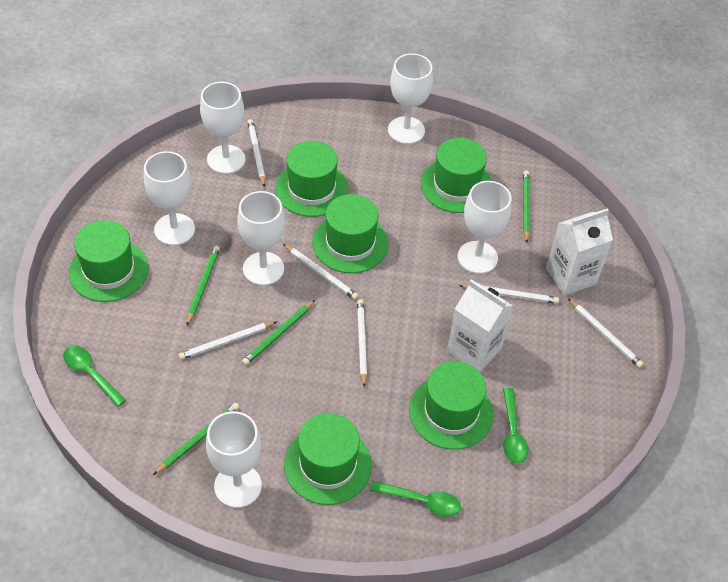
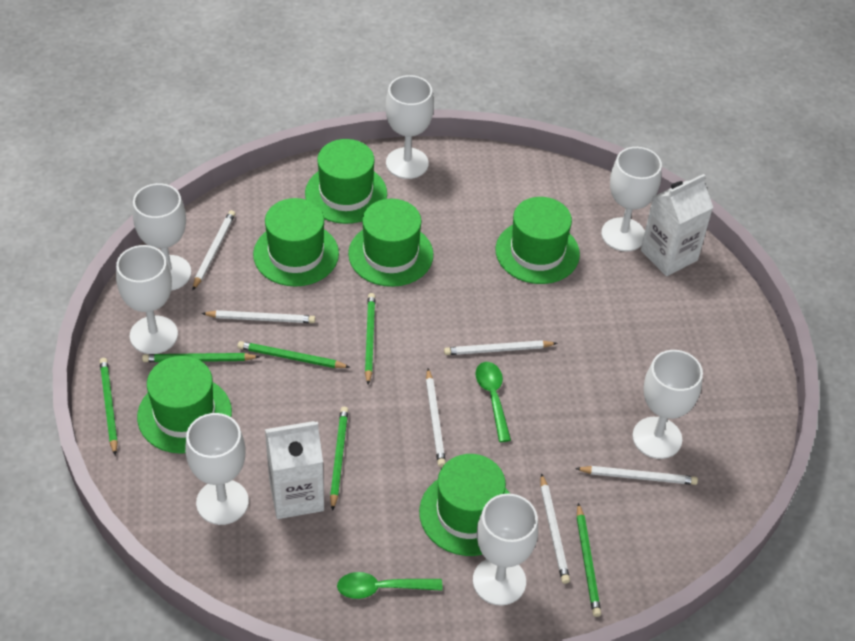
green pencil: [153,403,239,475] [186,246,220,326] [242,300,315,366] [523,170,530,243] = 4 -> [99,358,118,455] [142,353,260,362] [237,341,350,368] [330,407,348,511] [365,293,375,385] [577,503,601,617] = 6
green spoon: [63,346,126,407] [370,481,461,517] [503,388,528,464] = 3 -> [337,572,442,599] [475,362,511,442] = 2
white goblet: [144,151,195,246] [200,82,245,174] [206,411,262,508] [237,191,285,286] [388,53,433,144] [458,181,511,274] = 6 -> [116,245,178,354] [133,183,191,291] [185,413,249,525] [385,75,434,179] [473,493,538,606] [601,147,662,251] [632,350,703,459] = 7

